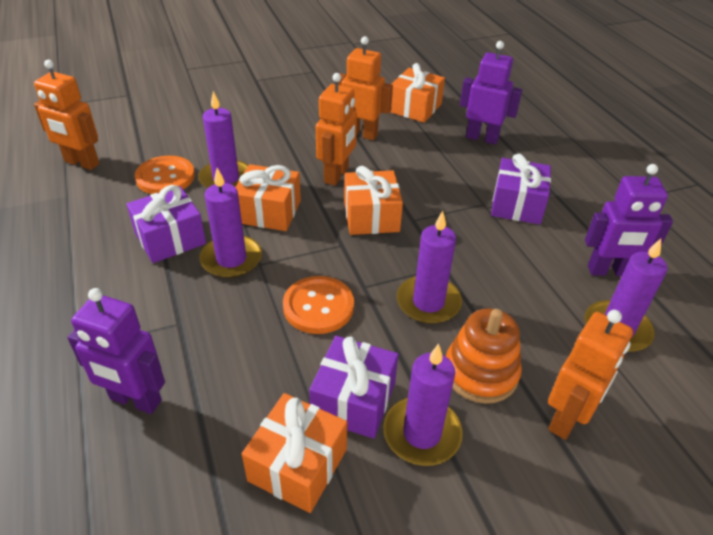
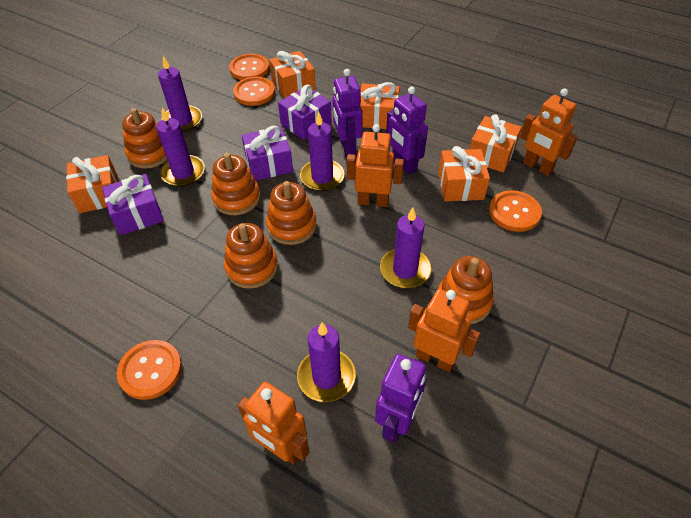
orange button: [135,156,195,194] [283,276,354,334] = 2 -> [117,340,182,400] [229,54,269,80] [233,77,275,106] [489,190,542,232] = 4
orange gift: [235,164,301,231] [242,393,348,513] [344,166,403,235] [390,63,445,123] = 4 -> [66,155,119,213] [269,51,316,98] [360,82,400,129] [438,146,490,201] [470,114,522,173] = 5
orange stacking toy: [446,308,522,404] = 1 -> [122,108,167,169] [211,153,260,215] [224,223,278,289] [266,181,317,245] [438,256,494,324] = 5

